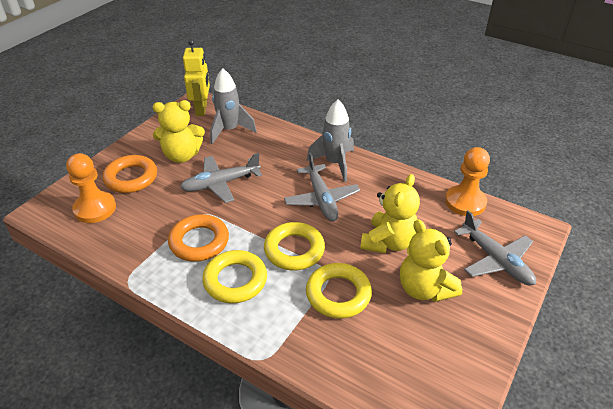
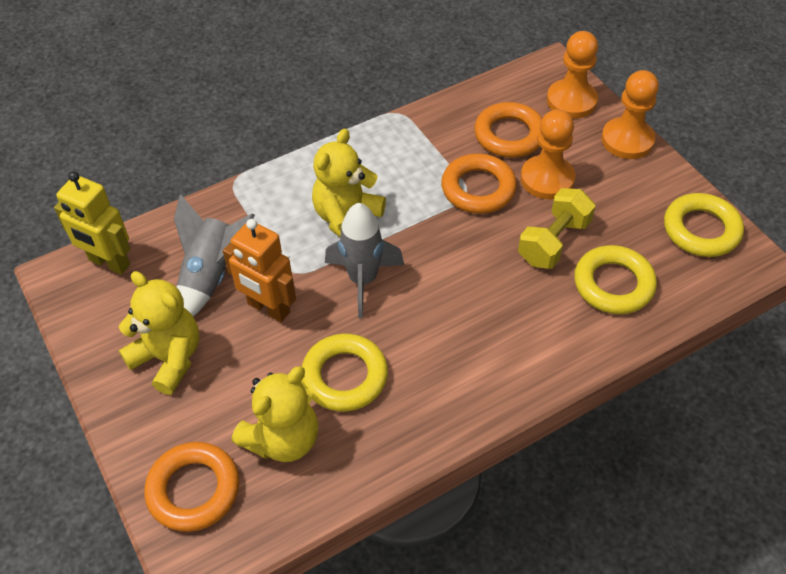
grey plane: [180,153,262,203] [284,153,360,221] [454,210,536,286] = 3 -> none = 0
orange pawn: [66,153,116,223] [445,147,490,216] = 2 -> [521,109,575,199] [547,31,598,118] [601,70,659,159] = 3
orange ring: [103,155,157,193] [168,214,229,262] = 2 -> [144,442,239,532] [441,154,517,214] [474,102,542,158] = 3
orange robot: none = 0 -> [223,219,296,322] = 1
yellow dumbbell: none = 0 -> [518,188,595,269] = 1

